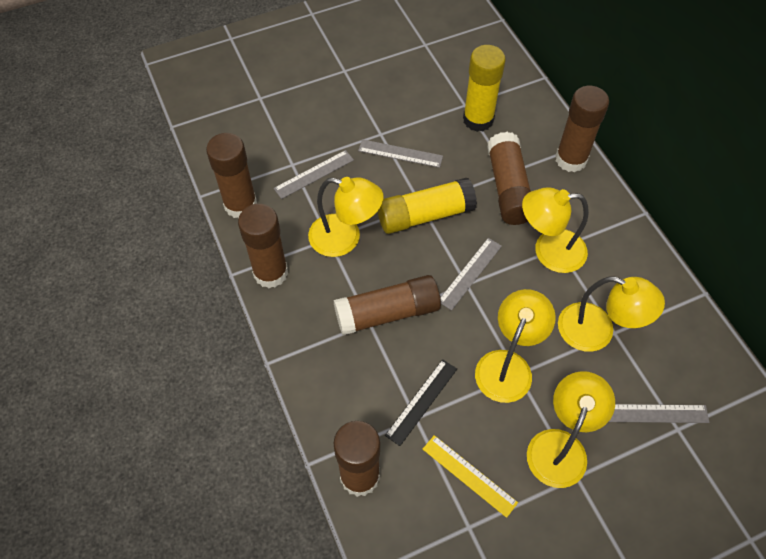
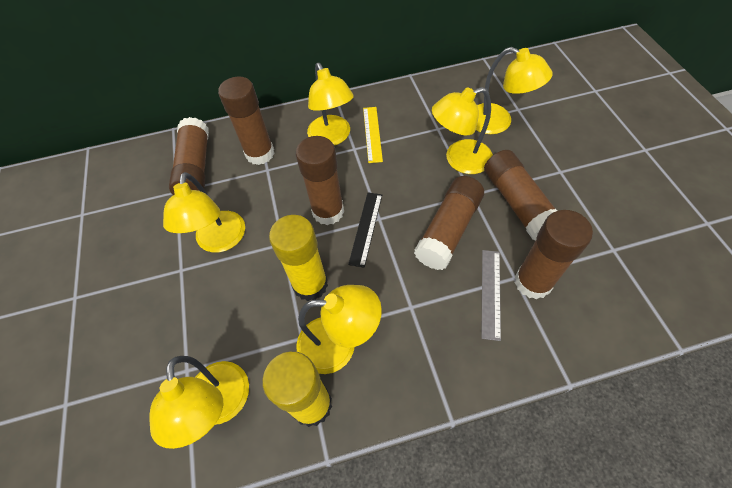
grey ruler: [273,150,354,199] [358,139,443,168] [440,238,502,311] [609,404,709,423] = 4 -> [481,250,501,341] = 1
yellow lamp: [308,177,383,257] [475,289,556,403] [522,187,589,273] [527,371,615,488] [558,276,665,352] = 5 -> [149,356,249,449] [163,172,245,253] [296,285,382,374] [307,63,354,146] [432,87,493,174] [476,47,552,134] = 6

